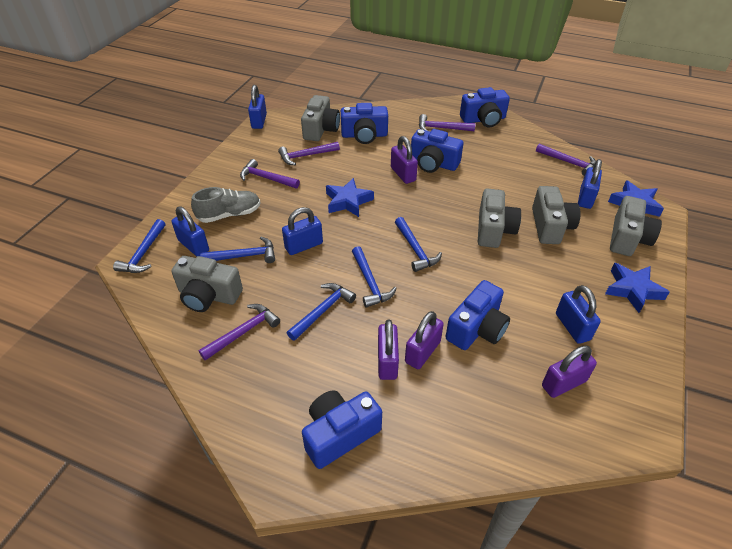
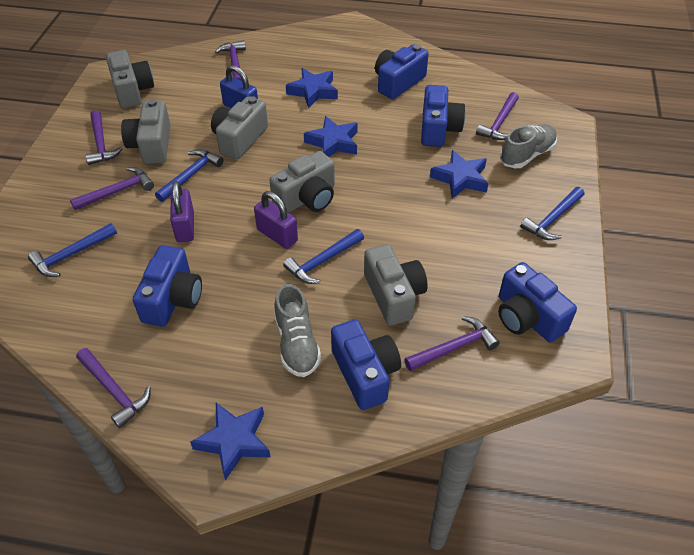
blue hammer: [113,219,165,273] [200,237,275,263] [287,283,356,341] [352,246,397,308] [395,217,442,272] = 5 -> [28,223,117,277] [155,149,224,202] [283,229,364,284] [520,187,584,240] = 4
blue padlock: [171,206,209,256] [248,85,267,129] [282,207,323,255] [556,285,601,344] [578,159,602,209] = 5 -> [220,65,258,108] = 1
blue star: [326,178,374,217] [605,263,670,313] [608,180,664,217] = 3 -> [190,403,271,481] [286,68,338,108] [304,116,358,157] [430,150,489,198] = 4
grey shoe: [191,187,261,223] = 1 -> [274,284,321,377] [500,124,557,168] = 2
purple hammer: [198,304,280,361] [240,159,300,188] [278,142,340,165] [419,114,475,131] [536,144,596,176] = 5 -> [70,167,154,210] [76,348,151,428] [85,110,123,165] [215,40,246,81] [404,316,500,371] [476,92,519,140] = 6
purple padlock: [378,319,399,380] [391,136,418,184] [405,311,444,369] [542,346,597,398] = 4 -> [170,181,194,242] [254,191,298,249] = 2

